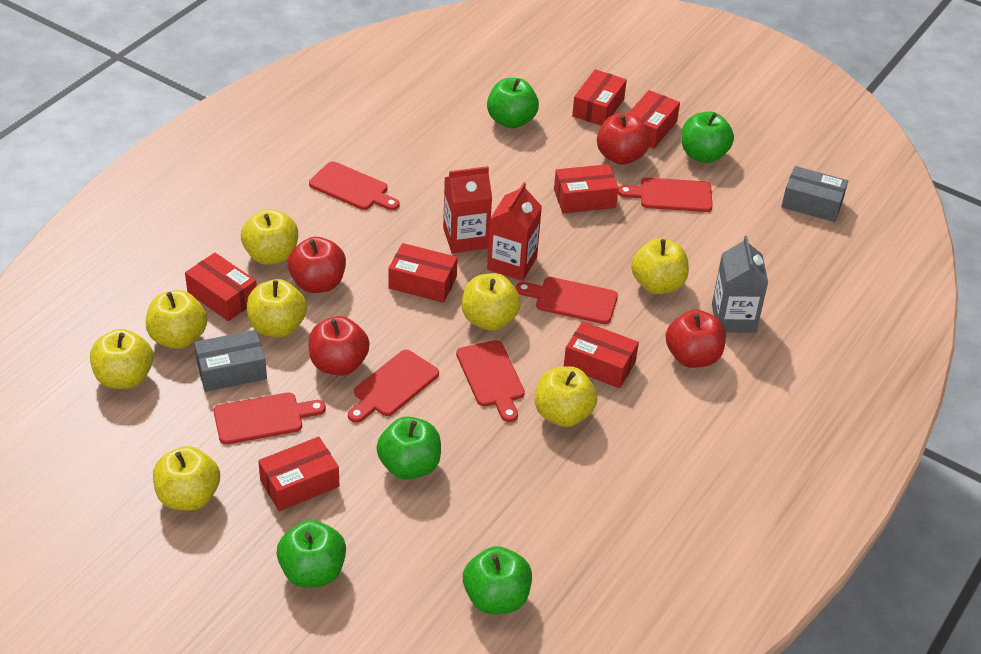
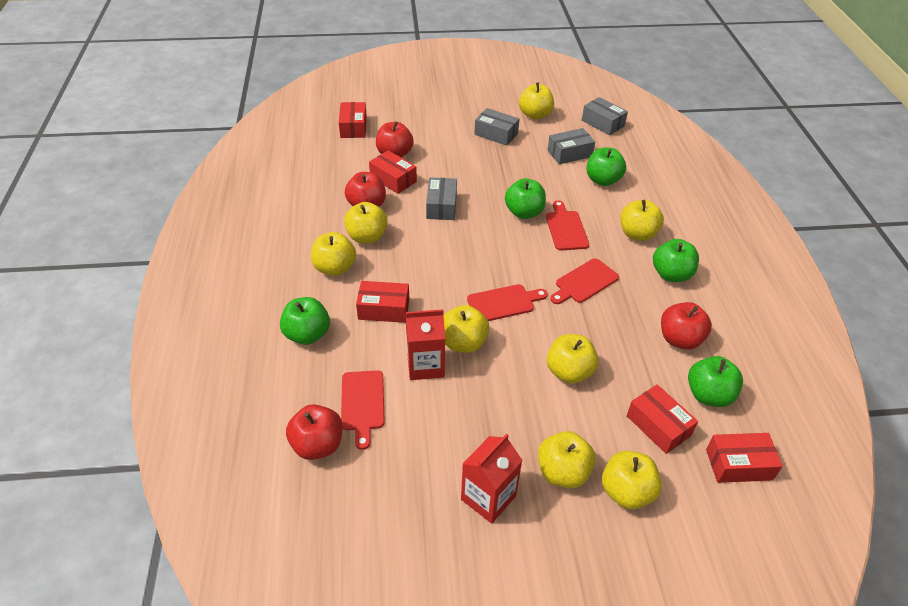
grey box: [194,330,267,392] [781,166,848,222] = 2 -> [426,177,457,220] [474,108,519,146] [548,128,595,164] [582,97,628,135] = 4
grey carton: [712,236,768,333] = 1 -> none = 0
red box: [185,253,257,321] [258,437,340,511] [388,243,458,303] [554,164,619,213] [564,321,639,388] [572,69,627,126] [629,90,680,149] = 7 -> [339,102,367,138] [356,281,409,323] [369,150,417,194] [627,384,698,454] [706,433,783,483] = 5
red cutting board: [214,393,326,445] [309,161,399,210] [348,350,439,423] [456,340,525,422] [516,277,618,324] [618,178,713,212] = 6 -> [341,370,385,450] [467,284,548,321] [546,200,589,251] [550,258,619,304] = 4

